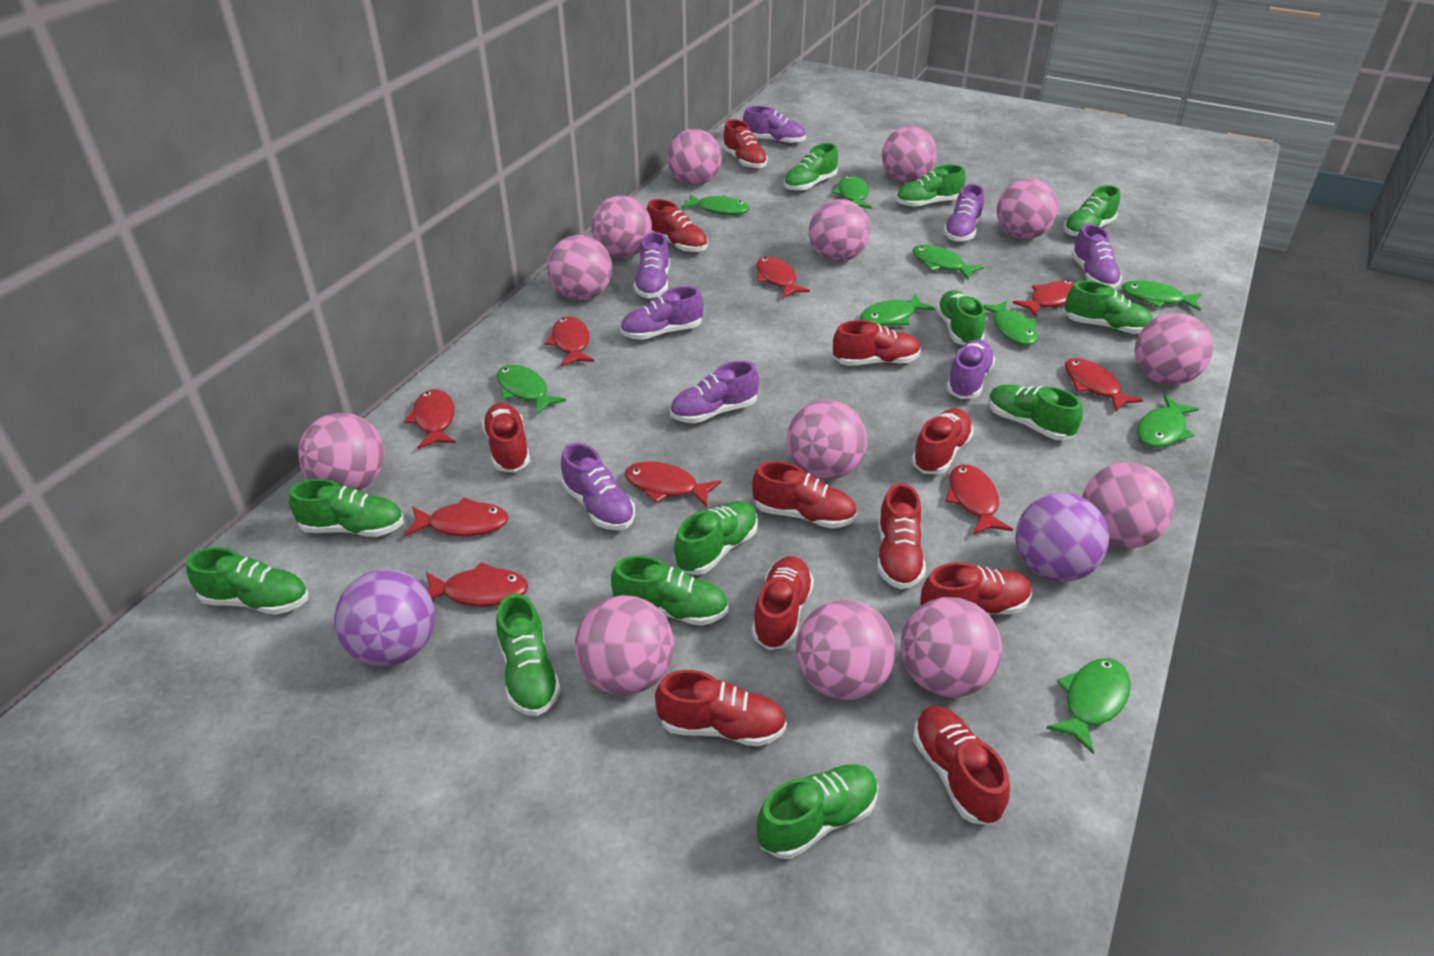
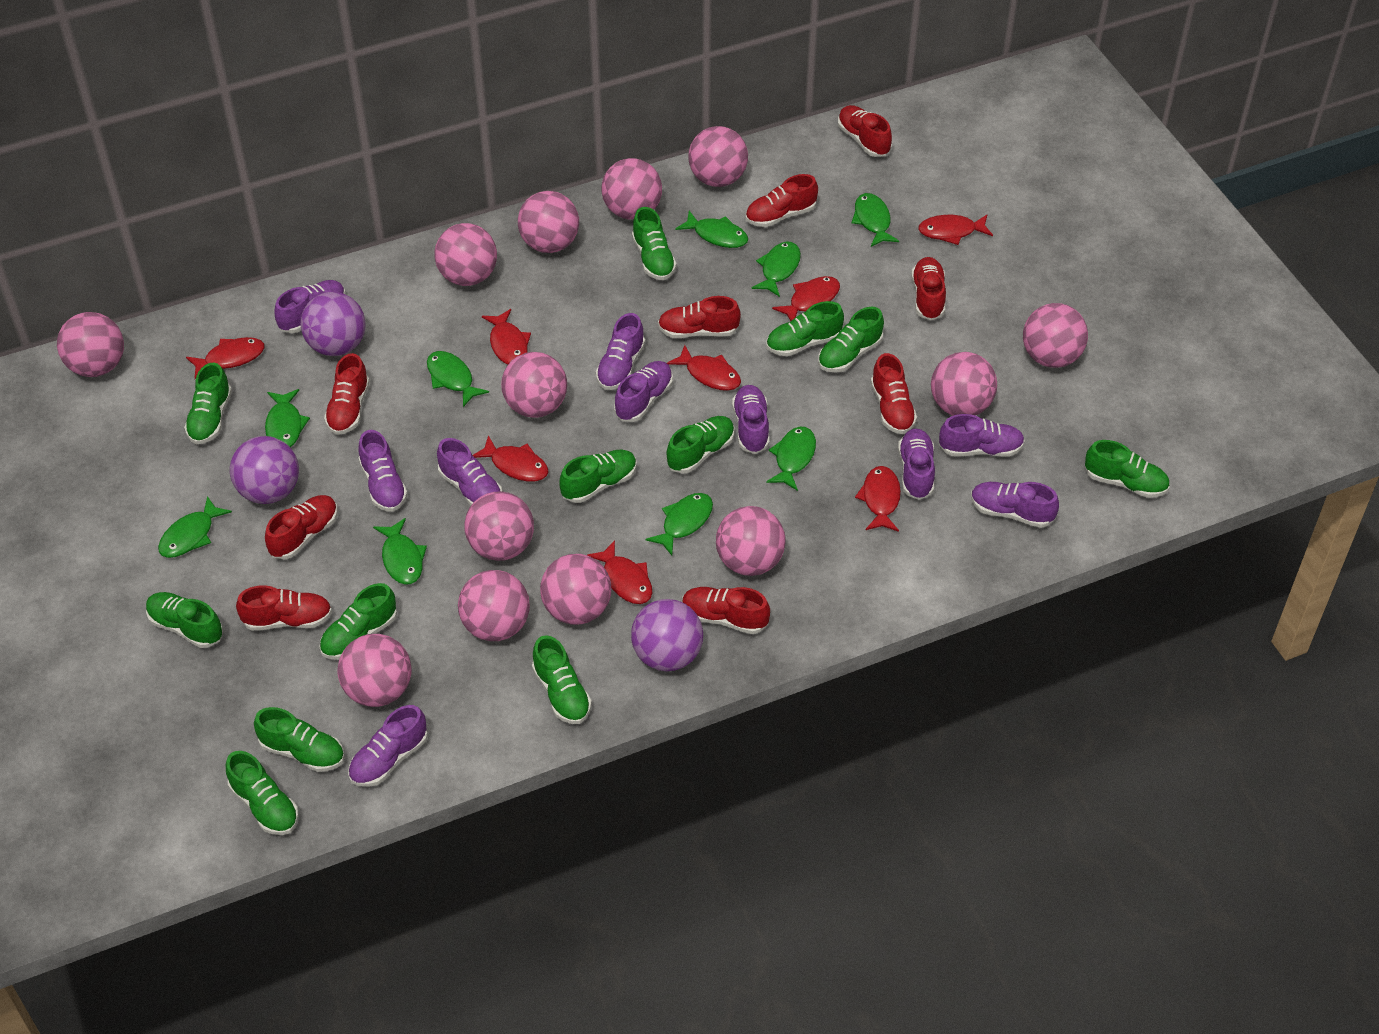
purple ball: [334,569,435,666] [1015,493,1109,582] = 2 -> [230,436,299,504] [301,292,366,356] [631,599,703,671] = 3
purple shoe: [561,443,635,530] [620,286,704,340] [634,232,670,299] [670,361,759,423] [743,106,806,144] [943,184,984,242] [946,339,995,399] [1071,224,1122,288] = 8 -> [275,280,345,333] [348,705,428,787] [359,430,408,512] [437,438,502,506] [596,313,645,390] [614,361,673,422] [732,385,769,454] [898,428,935,500] [939,414,1025,457] [971,482,1059,528] = 10
red fish: [404,389,456,449] [404,497,508,536] [426,562,528,607] [545,316,594,366] [625,461,721,507] [756,256,810,298] [945,464,1013,535] [1013,281,1075,317] [1065,358,1143,412] = 9 -> [186,337,265,379] [473,435,549,482] [482,309,531,364] [587,540,652,604] [667,345,741,391] [772,276,840,321] [855,466,901,532] [918,214,993,245] = 8
red shoe: [482,403,530,472] [647,199,708,252] [655,670,787,747] [723,119,768,169] [752,461,857,528] [752,556,814,650] [833,320,921,366] [877,483,926,589] [911,409,974,474] [913,706,1010,825] [920,562,1032,615] = 11 -> [236,585,332,631] [265,495,337,559] [324,353,370,435] [658,296,741,338] [682,587,770,634] [746,174,818,227] [838,105,892,157] [871,353,917,434] [911,257,946,320] = 9

